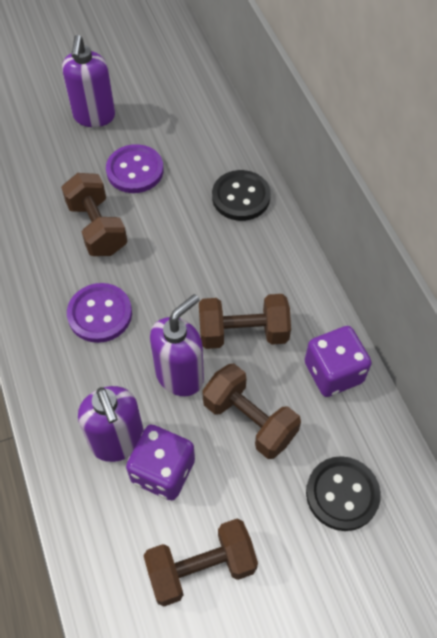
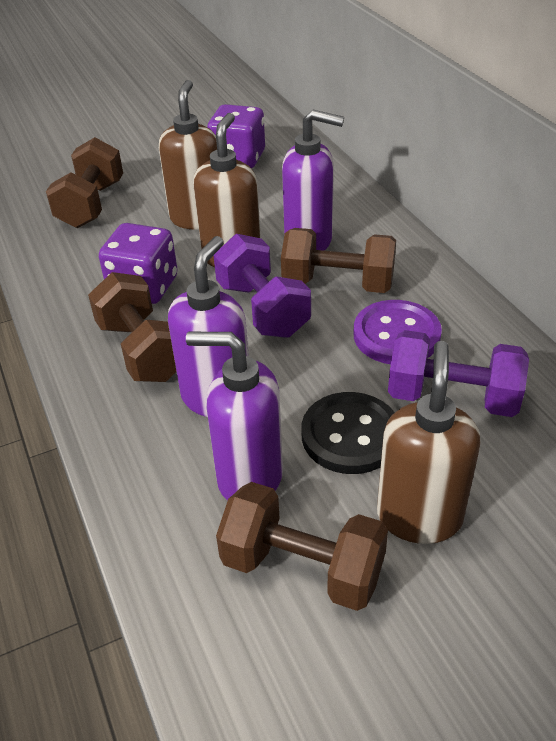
black button: [212,170,271,221] [306,456,381,531] = 2 -> [302,392,395,474] = 1
brown soap dispenser: none = 0 -> [159,80,217,230] [193,113,261,267] [377,341,481,544] = 3
purple button: [67,283,132,343] [106,144,164,193] = 2 -> [354,300,442,364] = 1
purple dumbbell: none = 0 -> [213,234,311,338] [388,330,529,417] = 2

